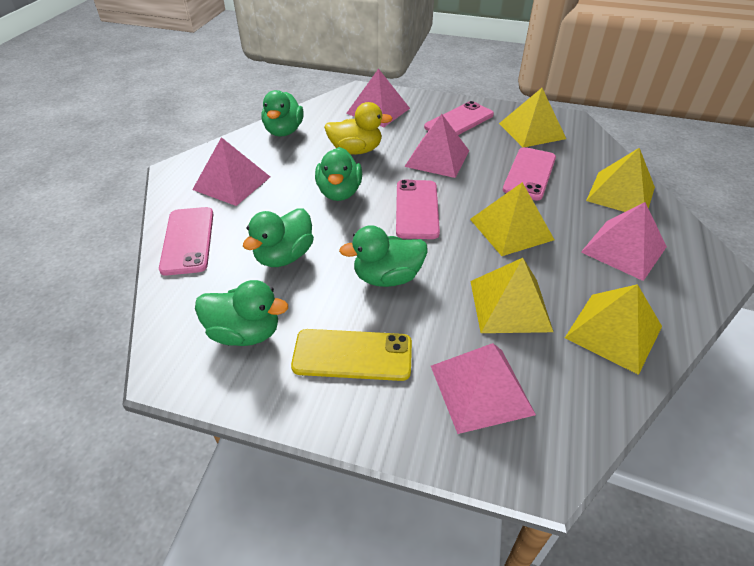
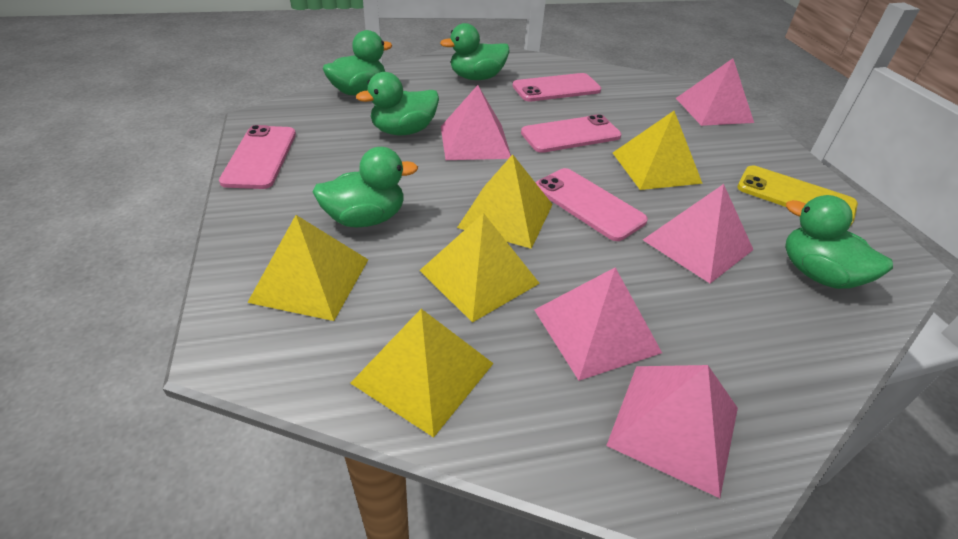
yellow duck: [324,102,393,155] = 1 -> none = 0

